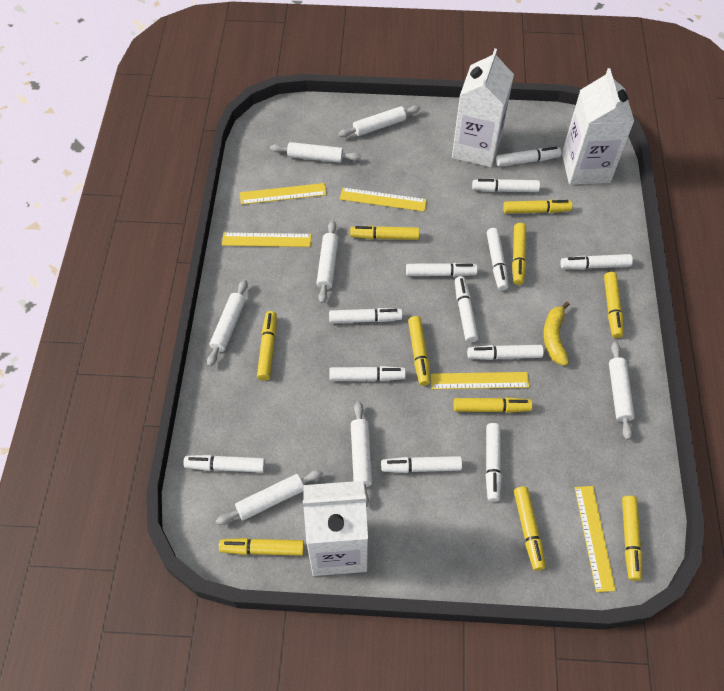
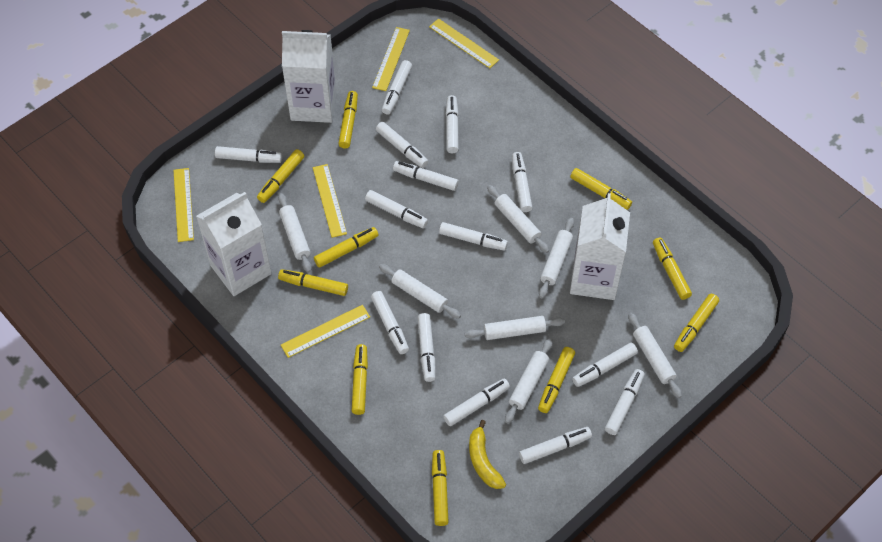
white marker: [183,455,265,473] [329,308,403,323] [329,366,406,381] [381,456,462,473] [406,263,478,277] [455,276,478,343] [467,345,544,360] [472,179,540,192] [486,423,502,502] [487,228,509,291] [496,147,561,167] [560,254,633,269] = 12 -> [215,146,282,163] [365,190,428,228] [371,291,409,354] [376,122,428,168] [382,60,412,115] [393,161,459,191] [417,313,436,382] [439,222,508,250] [443,379,510,426] [446,95,459,153] [512,152,533,212] [519,427,592,464] [572,343,638,387] [605,369,645,435] = 14

